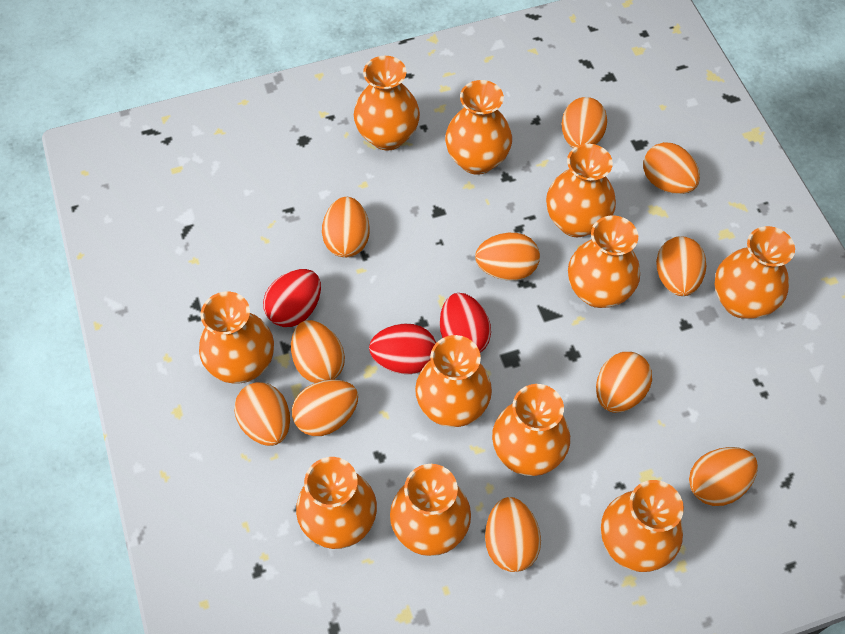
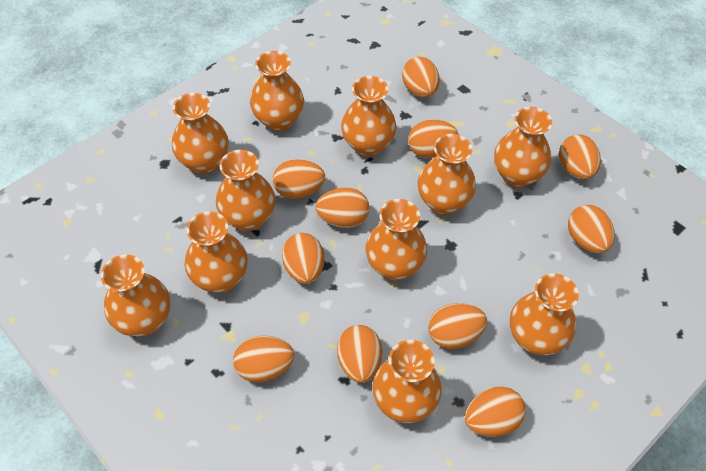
red egg: [263,269,321,327] [369,324,436,374] [440,293,491,353] = 3 -> none = 0

